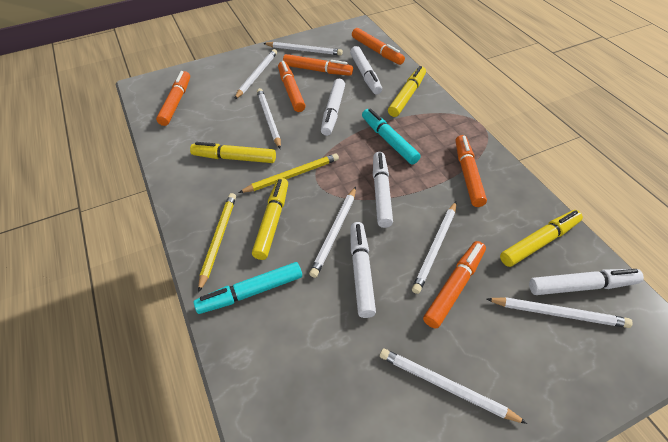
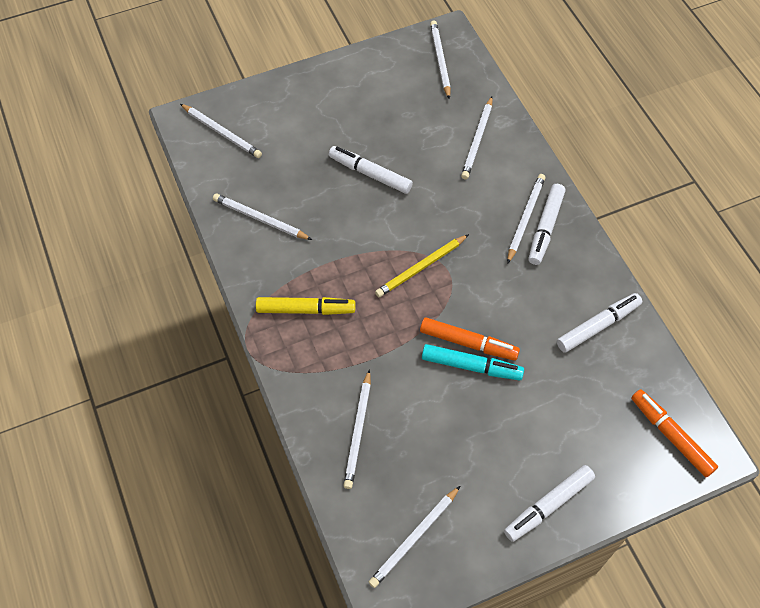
orange marker: [156,71,190,126] [278,61,306,112] [283,54,353,76] [352,28,405,65] [423,241,486,329] [456,135,487,207] = 6 -> [420,317,520,361] [631,389,718,477] = 2
turquoise marker: [194,262,302,314] [362,108,421,164] = 2 -> [422,344,524,380] = 1
white marker: [321,79,345,136] [350,46,382,94] [351,222,376,318] [373,152,393,228] [529,269,644,295] = 5 -> [329,146,413,194] [504,465,595,542] [528,184,565,265] [557,293,642,353] = 4
yellow marker: [190,142,276,163] [252,178,288,260] [388,66,426,117] [500,210,583,267] = 4 -> [256,297,355,315] = 1
yellow pencil: [198,193,236,292] [239,153,339,193] = 2 -> [375,234,469,297] = 1

